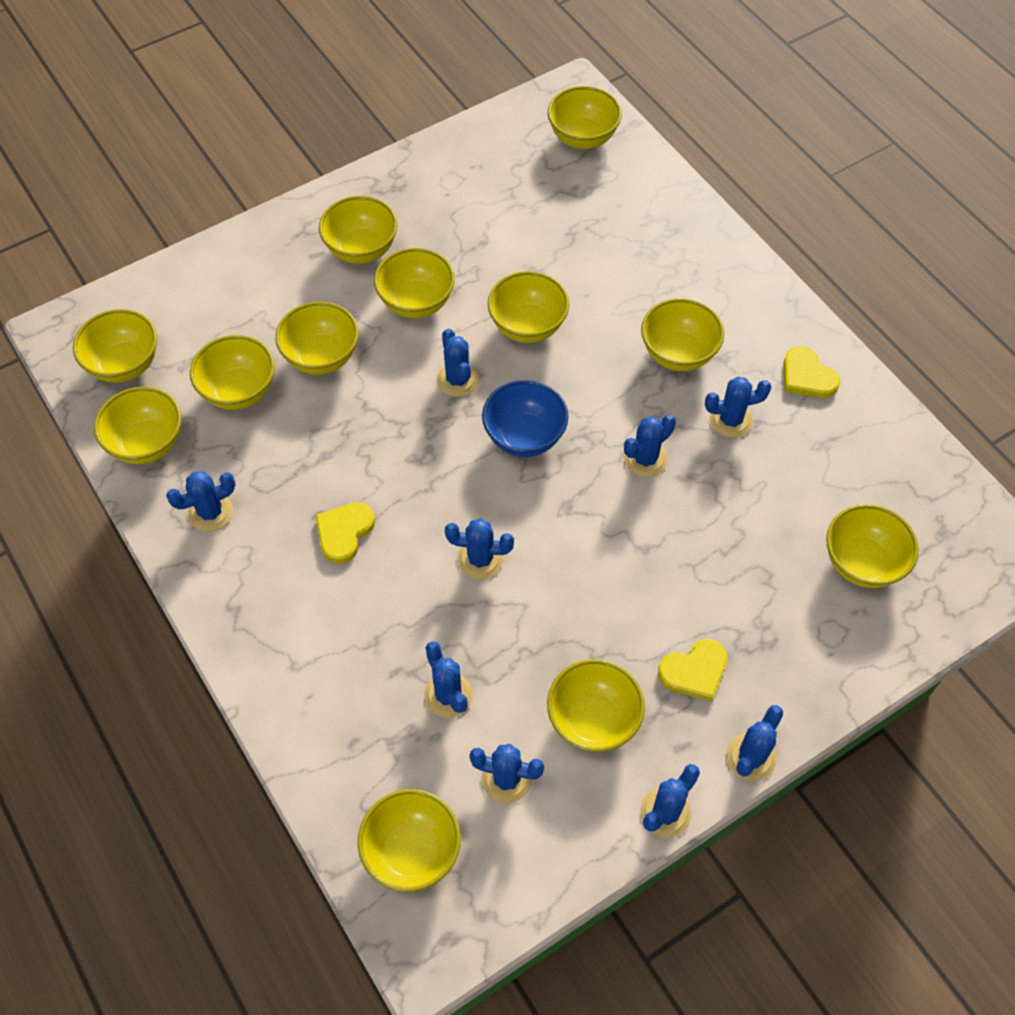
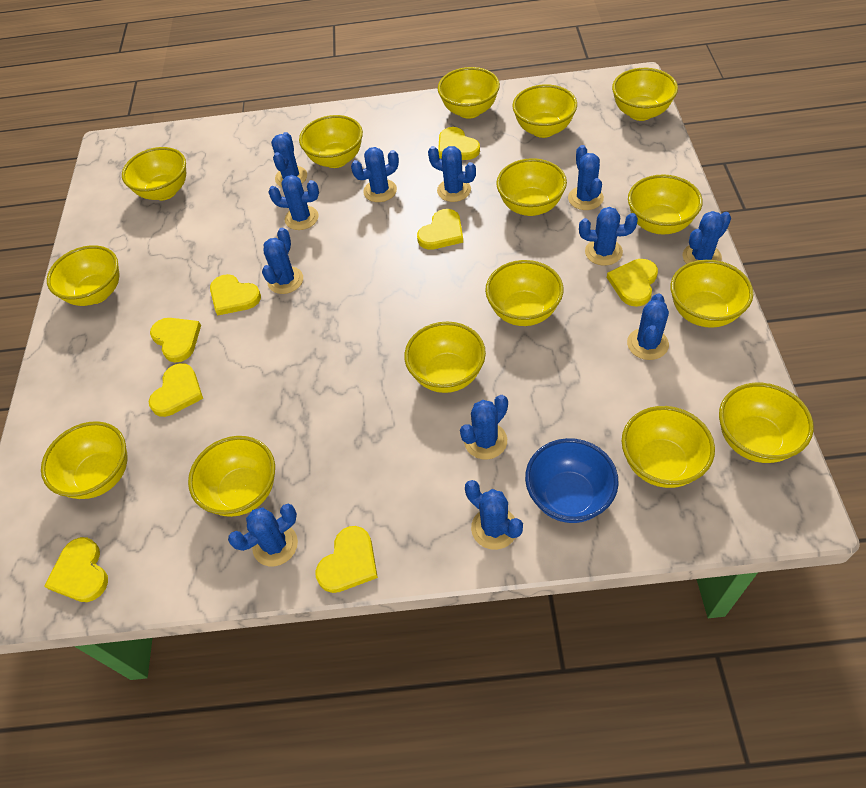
blue cactus: [166,471,235,532] [424,641,473,718] [437,329,479,397] [445,518,514,579] [469,744,544,803] [624,415,676,478] [640,764,700,838] [705,377,771,438] [726,705,783,781] = 9 -> [228,504,298,566] [262,228,303,294] [268,175,319,230] [271,132,307,187] [351,147,399,202] [428,146,476,202] [460,395,508,460] [465,480,523,550] [568,145,604,210] [579,207,638,266] [627,293,669,360] [683,211,731,264] = 12
yellow bowl: [73,309,157,383] [94,387,182,464] [190,335,275,410] [275,302,359,375] [319,196,398,264] [358,789,461,892] [374,248,455,318] [487,271,569,343] [547,659,645,752] [548,86,622,149] [641,298,724,371] [826,504,919,588] = 12 -> [41,421,127,499] [47,245,120,306] [122,147,186,200] [188,436,275,517] [299,115,363,168] [404,322,486,393] [438,67,500,119] [485,260,563,326] [496,158,567,216] [512,84,577,138] [612,68,678,121] [622,406,715,488] [628,174,703,234] [670,260,753,328] [719,383,814,463] = 15
yellow heart: [315,502,375,564] [658,639,727,701] [784,346,840,398] = 3 -> [44,537,108,602] [149,363,203,417] [150,318,201,362] [210,274,261,315] [316,526,378,593] [417,209,463,250] [438,127,480,160] [607,259,658,307] = 8

